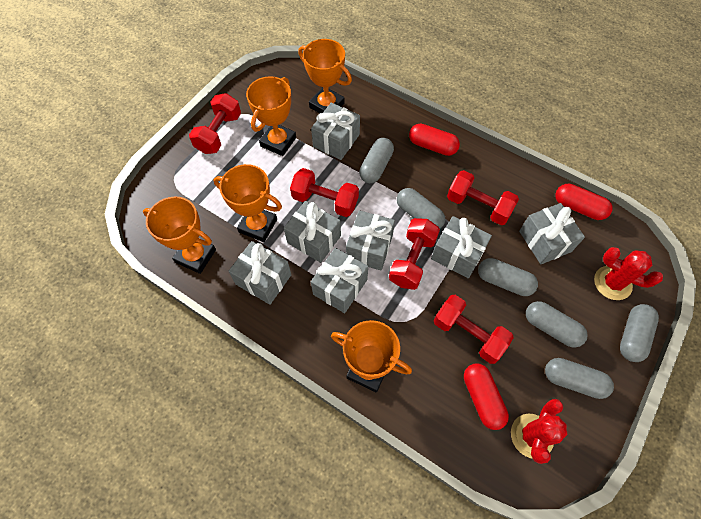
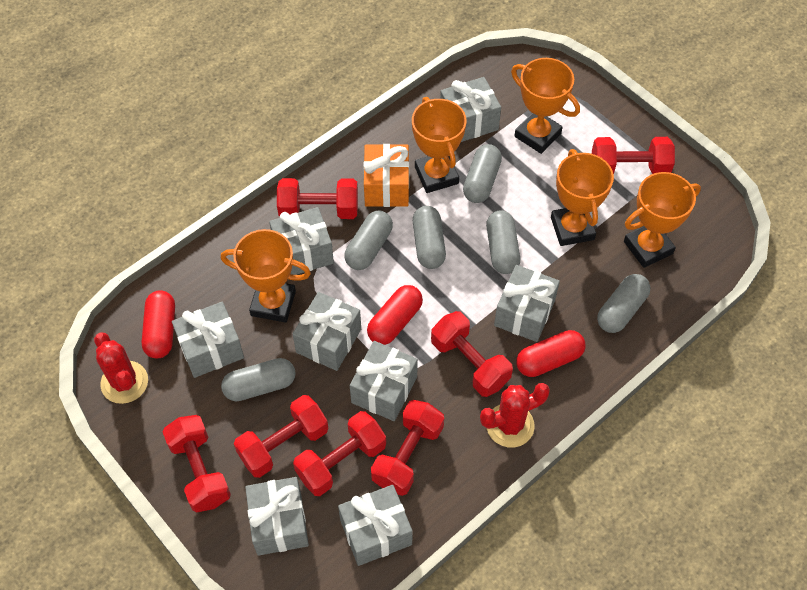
grey gift: [229,241,291,305] [284,201,341,263] [311,102,360,160] [311,248,368,313] [346,210,395,270] [431,216,492,279] [519,203,585,264] = 7 -> [172,302,244,378] [245,477,309,556] [269,207,334,275] [293,292,361,371] [338,485,413,566] [350,341,418,421] [440,77,501,142] [494,265,560,342] = 8
orange gift: none = 0 -> [363,144,409,207] = 1
red dumbbell: [189,93,241,154] [290,168,359,217] [389,218,440,290] [434,295,514,364] [447,170,519,225] = 5 -> [162,415,231,513] [234,395,328,478] [277,178,358,219] [293,411,386,496] [371,400,444,496] [431,311,513,397] [592,137,675,174] = 7

